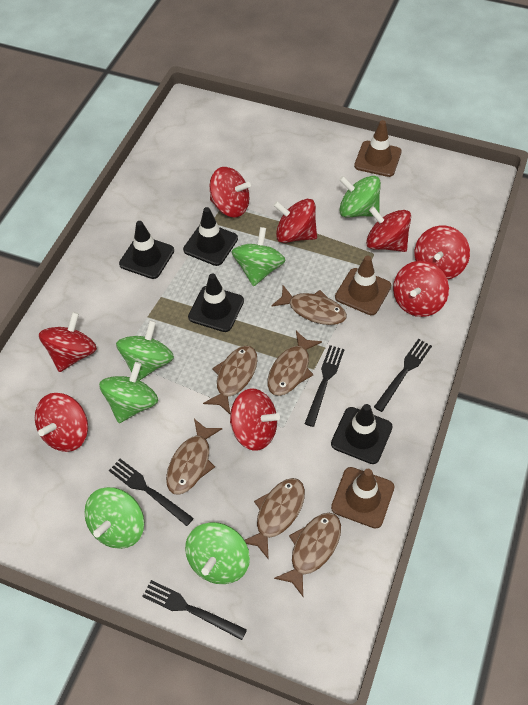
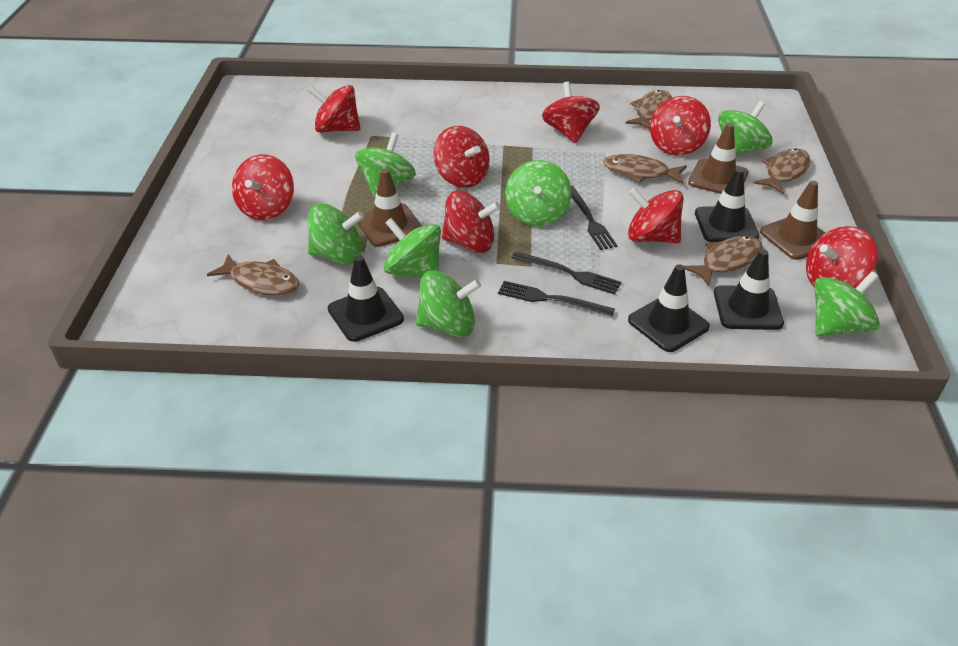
black fork: [109,459,194,526] [142,580,247,640] [305,345,344,427] [374,339,432,412] = 4 -> [498,281,615,317] [511,251,622,294] [571,185,617,250] = 3
brown fish: [166,419,222,495] [203,346,257,414] [245,478,305,560] [268,331,322,396] [271,285,347,325] [274,513,341,596] = 6 -> [207,254,299,295] [603,154,687,184] [625,90,672,129] [684,236,763,287] [754,148,810,195] = 5
green spinning top: [84,487,144,549] [99,362,158,423] [116,320,174,381] [185,522,250,584] [232,227,285,286] [339,176,381,218] = 6 -> [307,204,364,265] [355,132,416,198] [384,218,441,278] [416,270,481,337] [505,160,572,227] [718,101,772,156] [814,271,880,337] = 7

